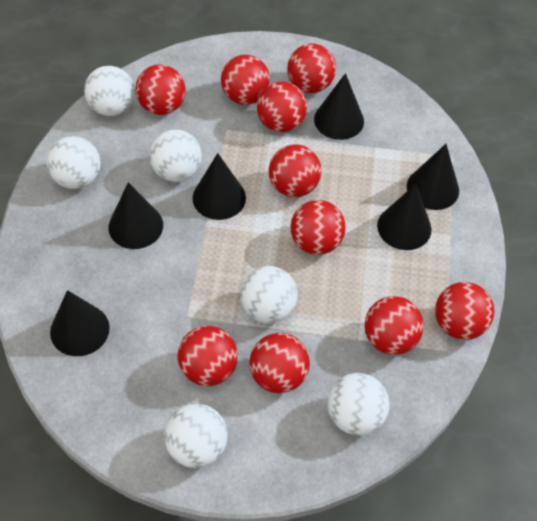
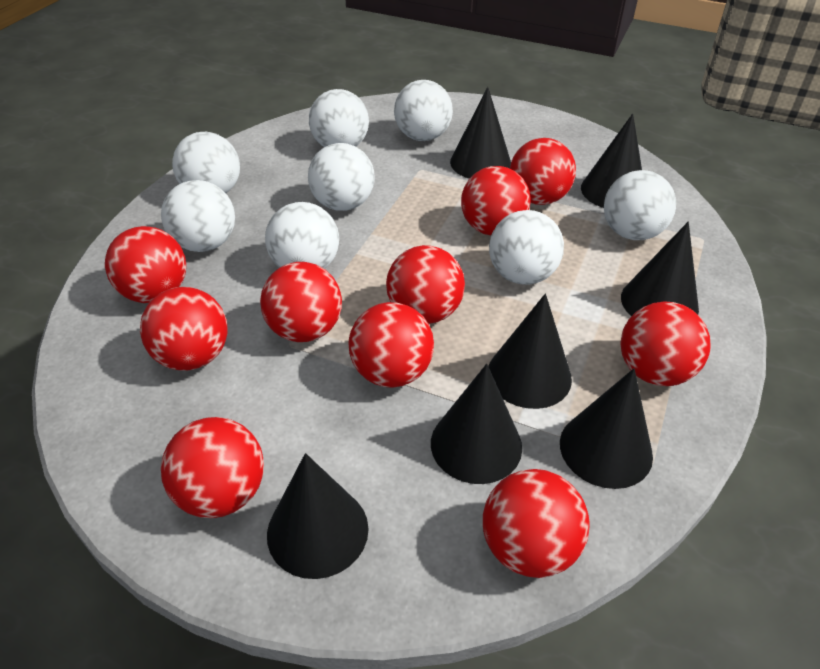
black cone: [50,290,110,356] [108,182,163,249] [193,153,246,220] [314,73,364,140] [377,184,431,250] [407,144,459,210] = 6 -> [267,453,369,579] [431,364,522,484] [450,87,511,178] [488,294,572,409] [560,369,653,489] [581,114,642,208] [621,222,699,316] = 7
white ball: [47,136,101,189] [84,66,135,116] [149,129,202,182] [164,404,228,468] [240,266,298,323] [327,373,390,435] = 6 -> [161,180,235,252] [172,132,240,193] [265,202,339,269] [308,143,375,211] [309,89,369,147] [394,80,453,141] [489,210,564,285] [604,170,676,240] = 8

